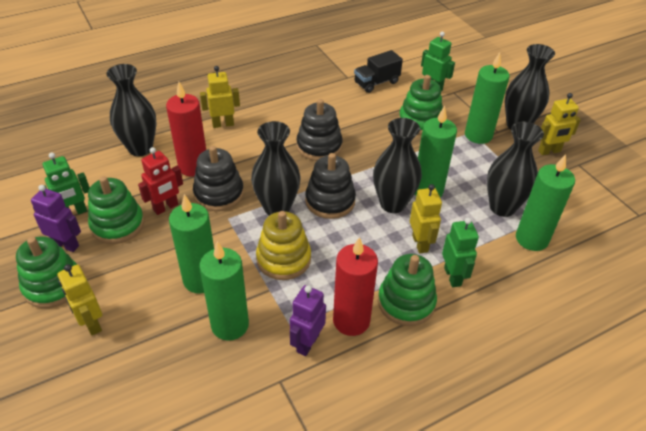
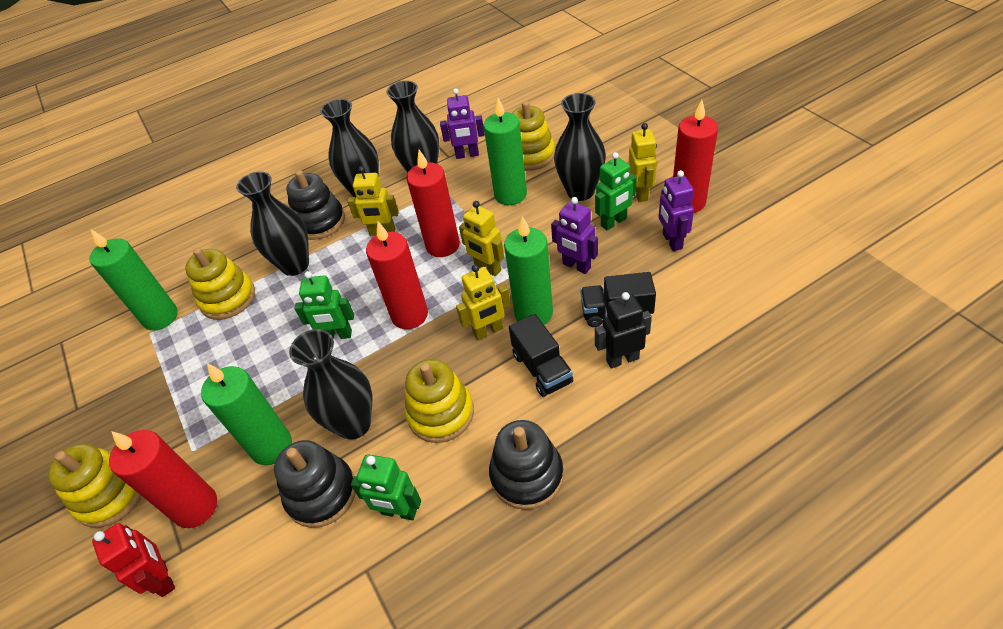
black robot: none = 0 -> [595,292,652,368] = 1
black truck: [354,50,403,93] = 1 -> [509,314,573,397] [580,272,656,327] = 2
green candle: [169,194,214,294] [200,241,249,341] [415,106,457,197] [465,52,510,144] [516,154,575,251] = 5 -> [89,229,178,331] [201,363,292,465] [484,98,527,205] [504,216,553,325] = 4
green stacking toy: [16,236,77,308] [88,176,144,244] [378,254,437,326] [399,75,443,135] = 4 -> none = 0
purple robot: [31,185,81,252] [290,285,326,356] = 2 -> [440,88,485,159] [551,197,598,274] [659,170,694,251] = 3
red candle: [166,82,206,177] [333,237,378,336] = 2 -> [109,430,217,528] [366,222,428,329] [407,150,460,257] [673,100,718,213] = 4
yellow stacking toy: [256,211,311,280] = 1 -> [48,444,142,528] [185,248,255,320] [405,359,474,443] [512,101,555,171] = 4

